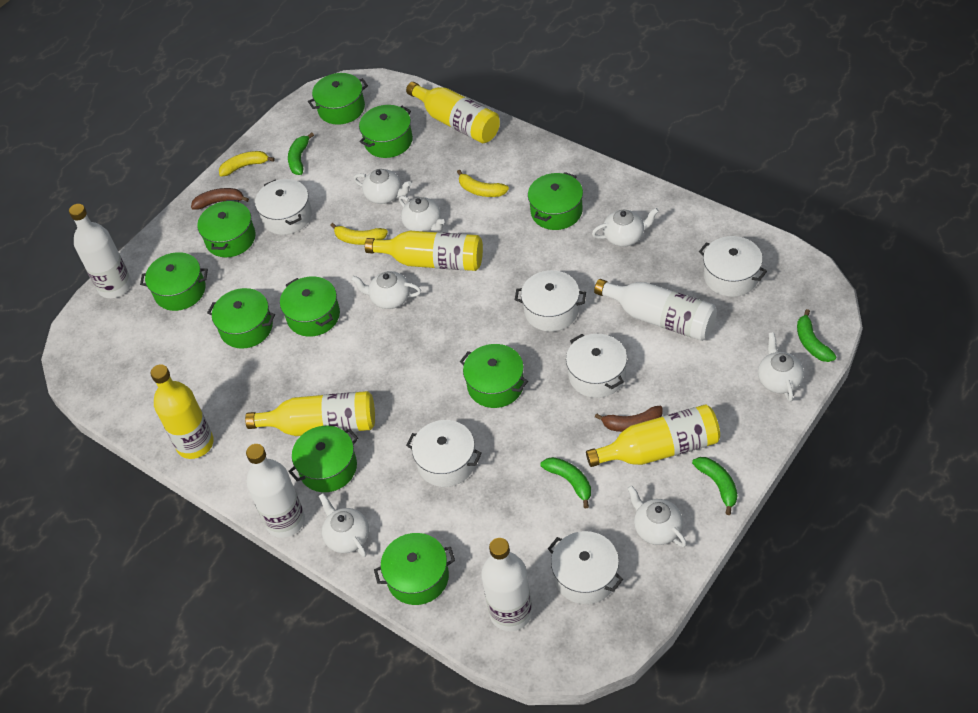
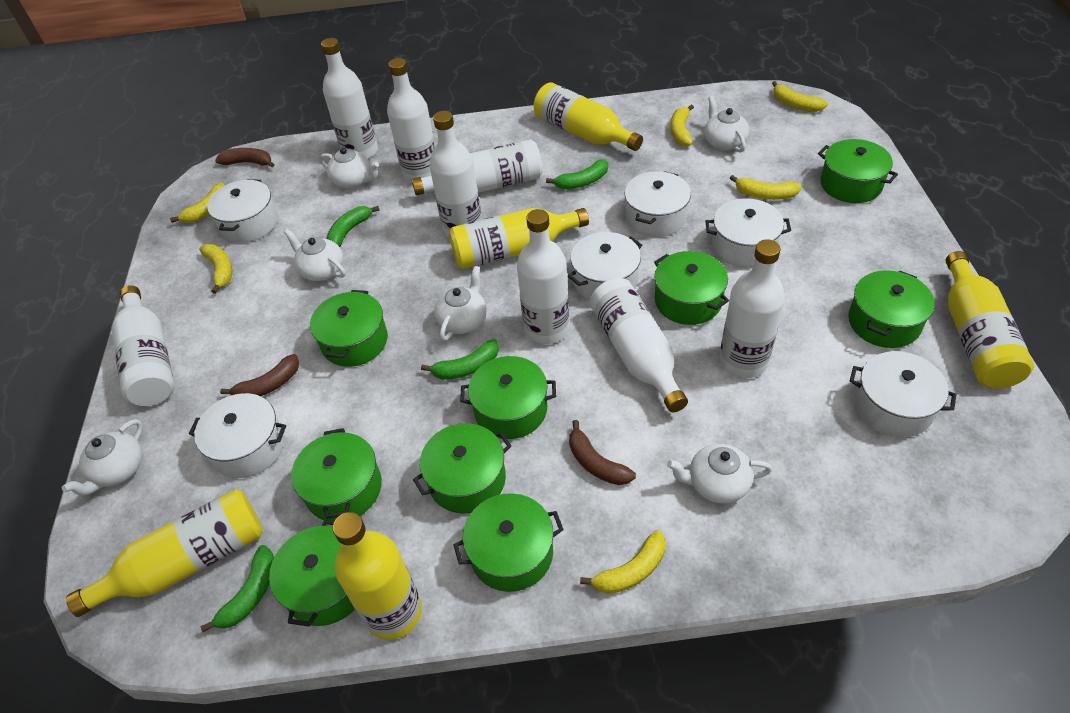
brown banana: [191,188,249,210] [595,406,663,432] = 2 -> [215,148,274,167] [220,354,299,396] [569,420,636,485] = 3
green pot: [140,252,208,311] [197,200,256,257] [207,288,275,349] [280,276,340,337] [288,426,358,492] [308,73,368,125] [359,105,413,158] [374,533,455,605] [460,344,528,408] [528,172,583,230] = 10 -> [269,520,355,627] [291,428,382,521] [310,290,388,367] [413,423,512,514] [454,493,564,592] [460,356,556,439] [654,251,729,325] [818,139,898,203] [848,270,935,348] = 9
white bottle: [69,204,132,298] [246,444,305,538] [481,538,532,631] [594,279,717,341] = 4 -> [112,285,175,406] [321,38,378,159] [387,58,436,183] [412,139,542,195] [429,111,482,238] [517,209,570,344] [590,278,688,412] [720,239,785,378] = 8
white teapot: [319,493,369,557] [351,271,421,309] [353,169,412,204] [399,196,445,232] [592,208,659,247] [627,485,687,547] [758,332,804,402] = 7 -> [62,419,143,496] [284,229,346,281] [319,147,379,189] [434,266,487,341] [667,444,772,504] [704,96,749,153] = 6
yellow banana: [219,151,275,176] [330,223,388,245] [457,170,509,197] = 3 -> [170,183,225,223] [199,244,232,294] [580,530,666,594] [670,104,694,147] [730,175,801,200] [772,81,828,112] = 6

